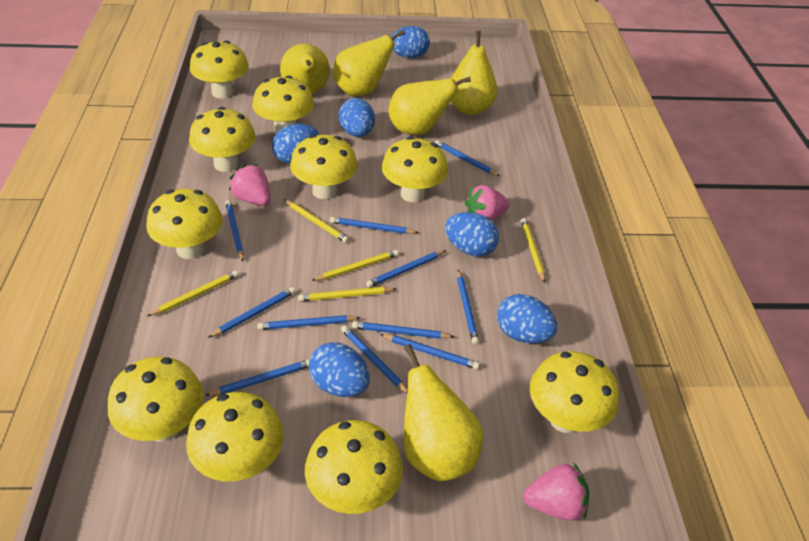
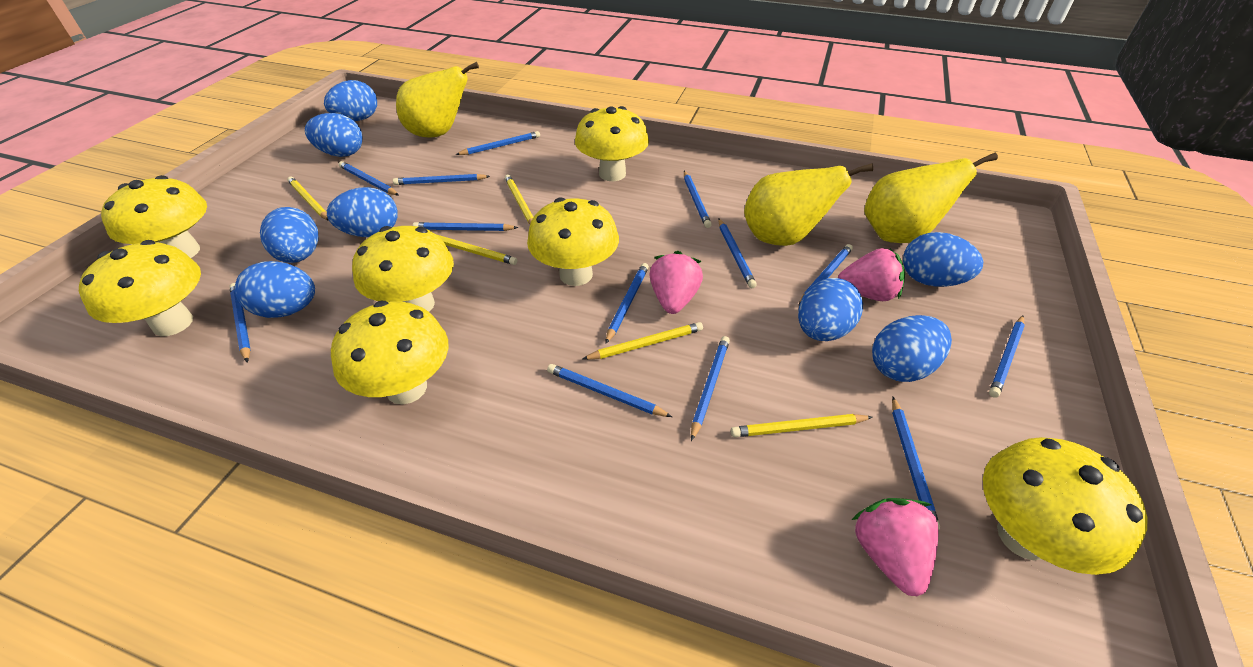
blue egg: [272,124,319,164] [309,342,370,397] [339,98,375,137] [391,26,430,58] [445,212,499,257] [497,294,557,343] = 6 -> [235,261,315,318] [260,207,318,263] [305,113,363,157] [324,80,377,121] [327,187,398,237] [798,278,863,341] [872,315,952,382] [903,232,984,287] = 8
blue pencil: [205,359,310,396] [208,287,296,338] [225,200,244,262] [257,315,361,330] [330,217,419,234] [341,325,408,393] [352,321,454,339] [366,250,446,287] [380,334,480,369] [435,140,500,176] [457,270,479,344] = 11 -> [229,283,251,362] [339,161,399,196] [393,174,490,185] [413,222,518,231] [455,131,540,155] [547,364,672,417] [605,263,649,344] [684,171,712,228] [691,336,730,441] [718,219,757,288] [798,244,853,306] [892,397,940,530] [989,315,1025,398] = 13
yellow mushroom: [108,357,204,442] [146,189,223,259] [186,392,284,481] [189,107,256,172] [190,41,249,99] [252,75,314,133] [290,134,358,199] [305,420,403,514] [382,136,448,202] [530,351,619,433] = 10 -> [79,240,201,336] [101,175,207,258] [331,301,448,404] [352,226,454,312] [527,197,619,286] [575,106,649,181] [983,437,1148,575] = 7
yellow pear: [280,44,330,94] [333,30,405,96] [388,77,471,135] [403,344,483,481] [451,31,498,115] = 5 -> [396,62,479,138] [744,163,873,246] [864,153,998,243] = 3

